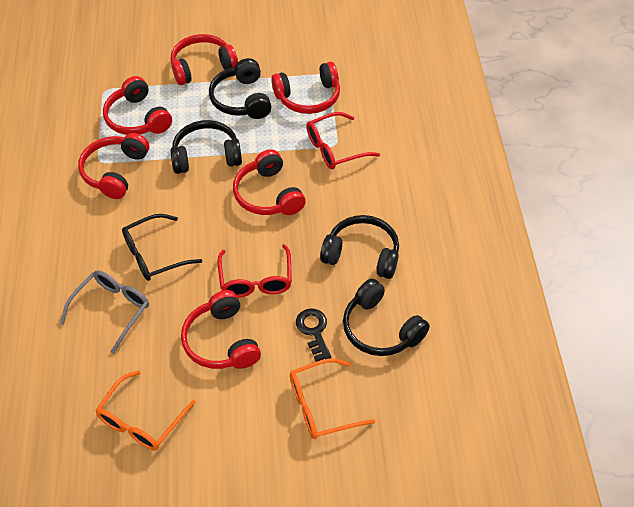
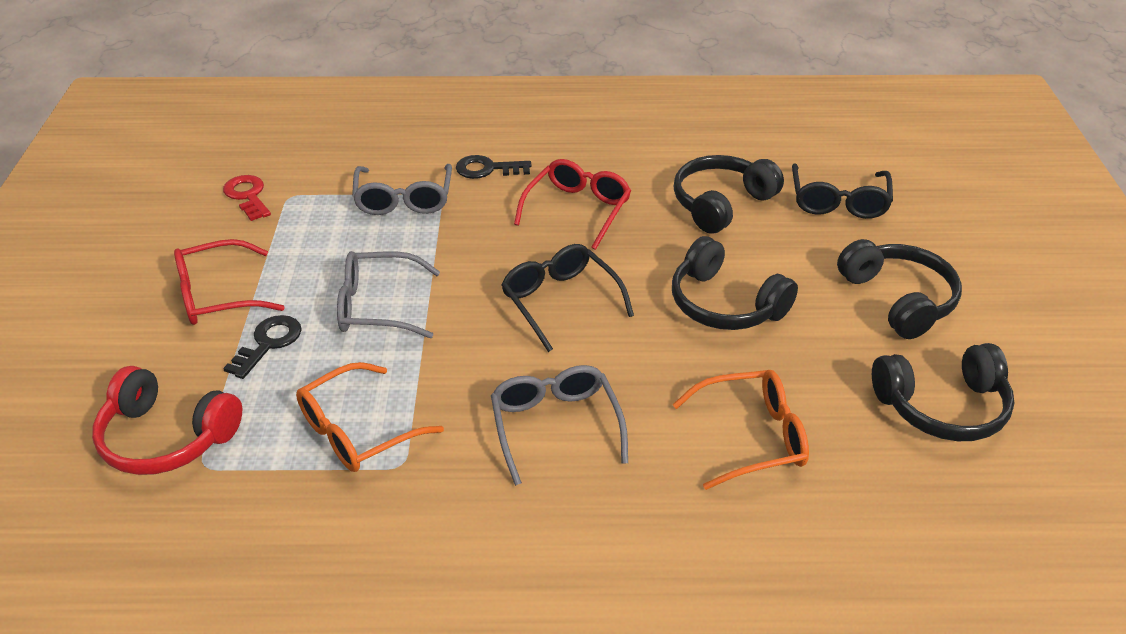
black glasses: [122,214,202,281] = 1 -> [501,244,634,352] [792,164,893,219] = 2
black key: [296,308,331,362] = 1 -> [223,315,302,379] [456,155,531,179] = 2
grey glasses: [60,270,149,354] = 1 -> [337,251,440,338] [352,164,452,215] [491,365,628,486] = 3
red headphones: [78,133,149,199] [103,76,172,135] [171,34,238,85] [181,290,261,369] [233,149,306,215] [271,62,340,114] = 6 -> [92,366,242,475] = 1
red key: none = 0 -> [223,175,271,221] = 1

